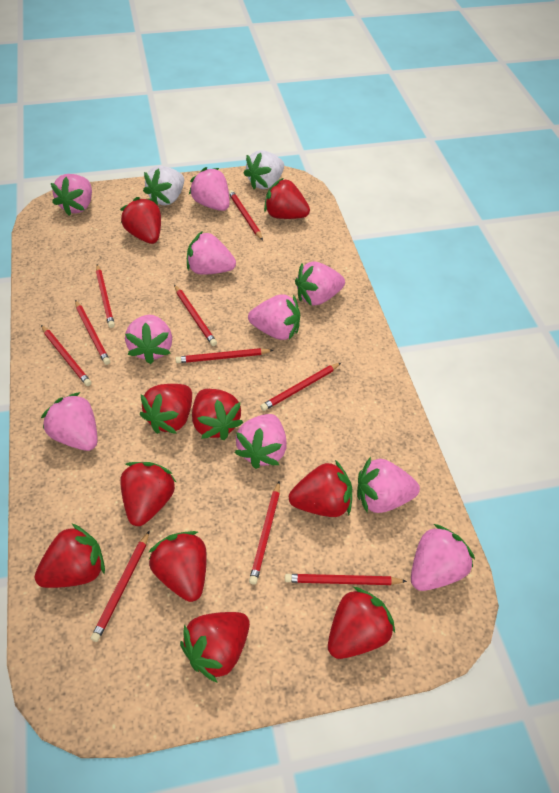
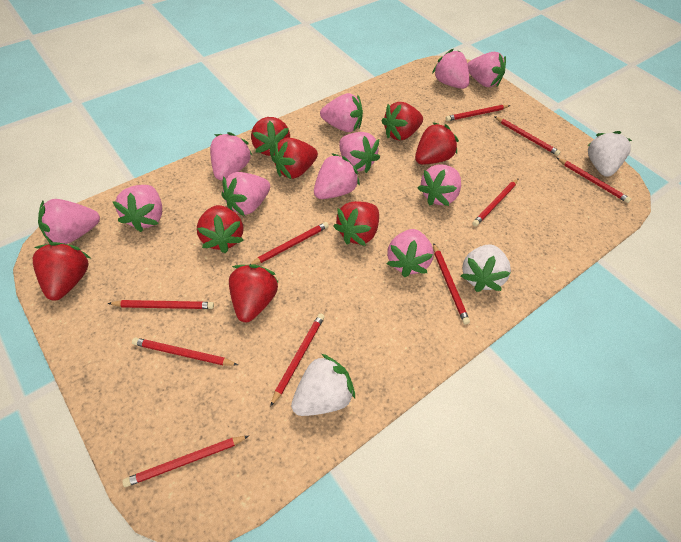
pink strawberry: [41,392,98,451] [51,174,92,216] [125,315,172,364] [187,231,236,275] [189,167,230,211] [235,414,287,469] [248,294,300,340] [295,261,345,306] [357,457,420,513] [411,524,475,591] = 10 -> [38,199,100,244] [113,185,162,232] [210,132,252,181] [221,172,270,216] [314,153,360,199] [320,93,363,132] [339,132,380,173] [387,229,434,277] [418,165,461,206] [432,49,470,89] [467,52,506,87] = 11
red strawberry: [35,524,105,588] [120,197,161,244] [120,462,176,526] [140,384,192,434] [148,531,207,602] [180,612,250,683] [192,389,243,440] [264,178,310,219] [289,460,352,517] [328,587,395,659] = 10 -> [33,242,90,301] [197,205,244,253] [229,264,279,322] [251,117,290,157] [272,137,318,179] [333,201,379,246] [381,102,423,141] [415,122,459,165] = 8
white strawberry: [143,166,184,205] [243,150,284,189] = 2 -> [291,354,355,416] [461,244,511,292] [587,131,632,177] = 3

